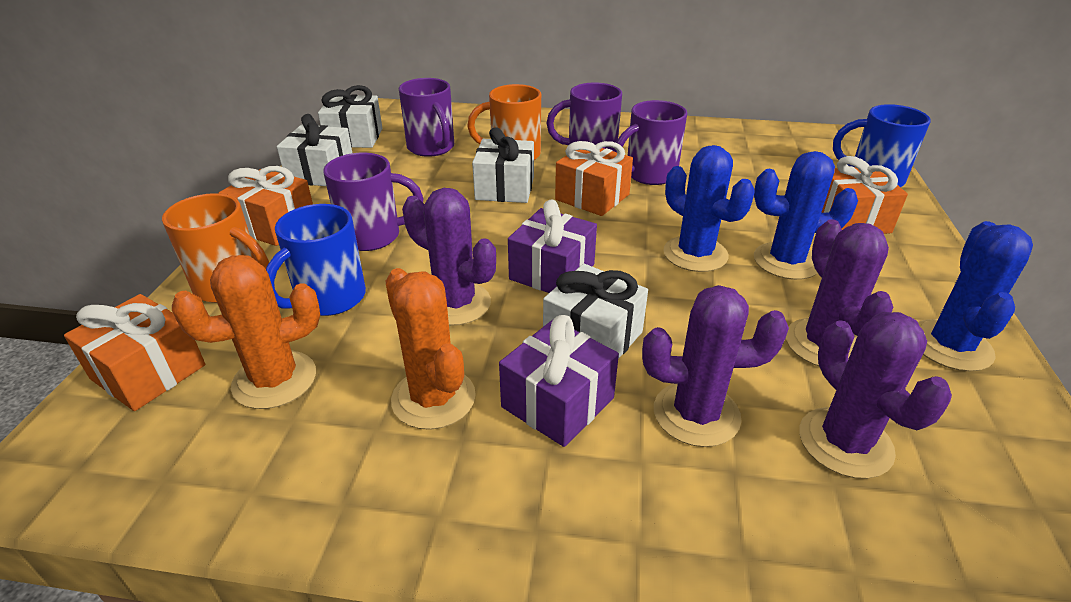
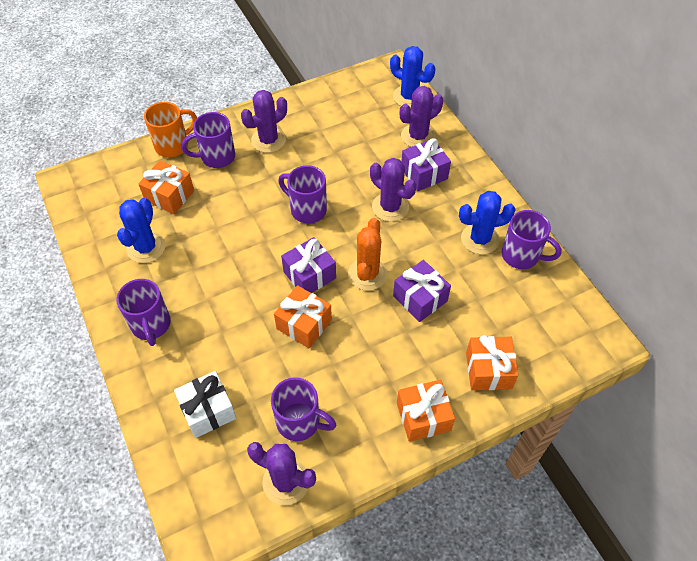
blue mug: [266,204,366,316] [833,104,931,187] = 2 -> none = 0
orange cactus: [172,255,320,409] [385,268,476,430] = 2 -> [348,218,388,291] = 1
orange mug: [162,193,269,303] [467,84,541,160] = 2 -> [144,102,197,157] = 1
purple gift: [499,315,619,447] [508,200,597,293] = 2 -> [281,237,336,293] [393,260,451,322] [401,139,451,191] = 3
purple mug: [323,153,423,251] [399,78,454,157] [546,82,622,151] [614,100,687,185] = 4 -> [116,279,171,346] [181,112,235,168] [271,377,336,441] [278,165,327,223] [502,210,562,269] = 5
white gift: [277,114,352,186] [318,85,382,148] [472,127,534,203] [543,264,648,359] = 4 -> [174,371,236,438] = 1

